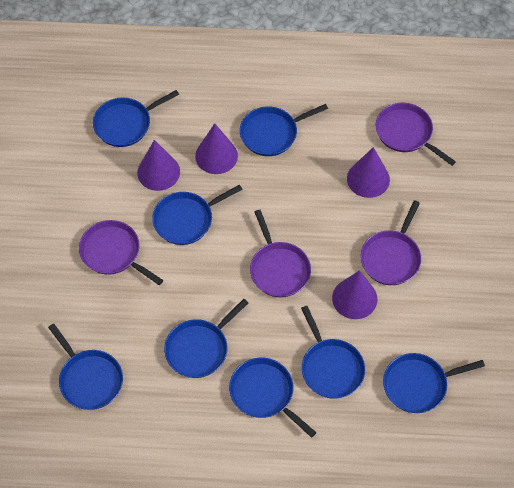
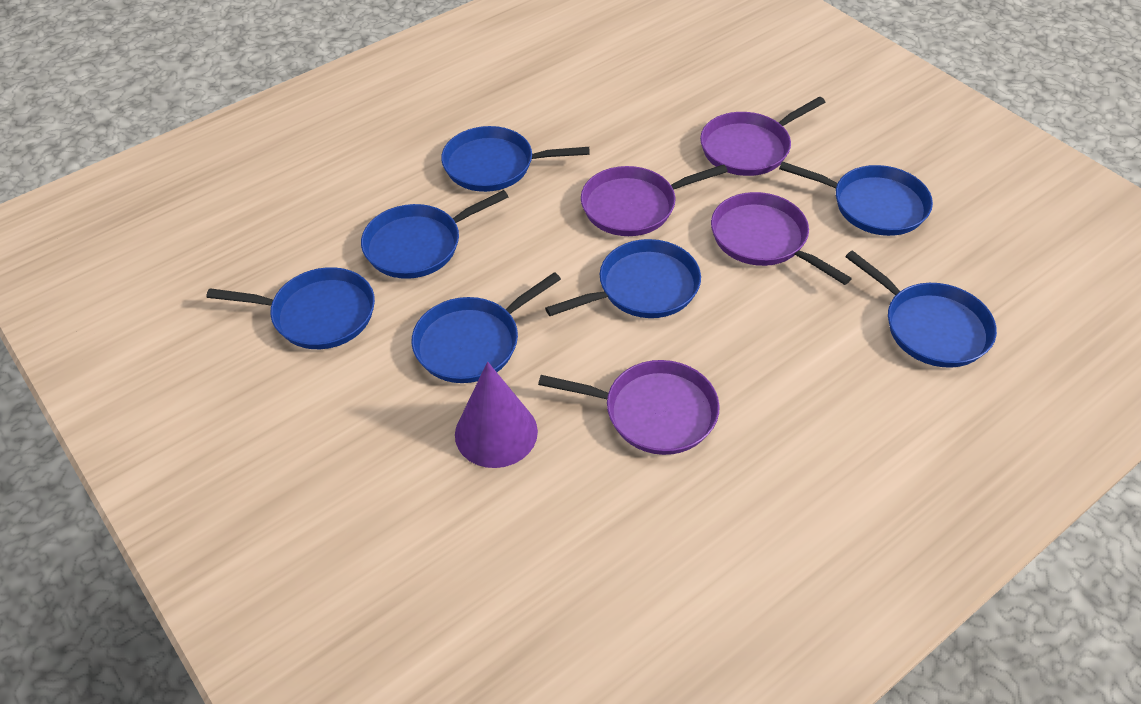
blue pan: [48,324,123,410] [93,90,179,147] [152,185,243,245] [164,299,248,378] [229,358,316,438] [240,104,328,156] [301,306,365,399] [383,353,485,413] = 8 -> [206,267,375,349] [361,190,508,279] [412,272,561,383] [441,126,590,192] [545,239,701,318] [779,161,933,236] [845,250,997,368] = 7
purple cone: [137,140,180,191] [195,123,238,174] [332,270,377,319] [347,147,390,198] = 4 -> [455,362,538,468] = 1

